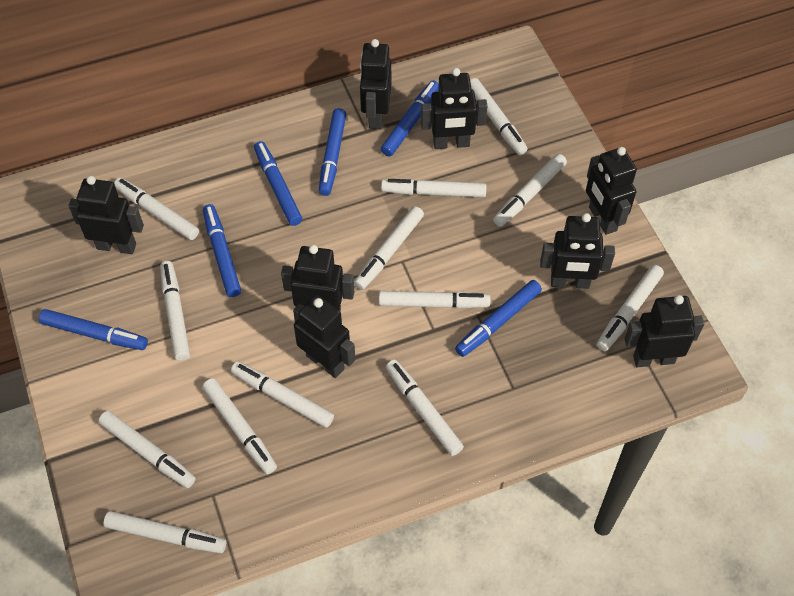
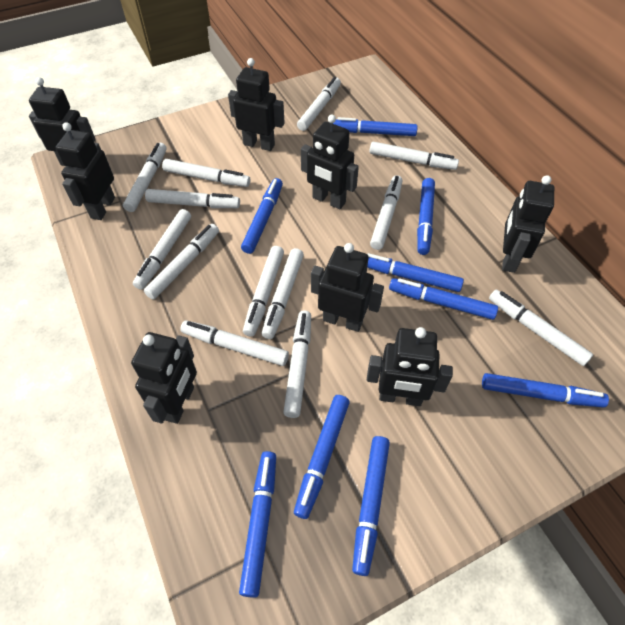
blue marker: [39,309,148,350] [203,204,241,297] [254,141,302,226] [319,108,346,196] [381,80,439,157] [455,280,542,357] = 6 -> [239,451,276,598] [241,178,283,254] [294,395,350,519] [333,117,418,136] [352,436,390,576] [367,253,464,292] [389,278,498,320] [417,178,435,255] [482,373,609,408] = 9

